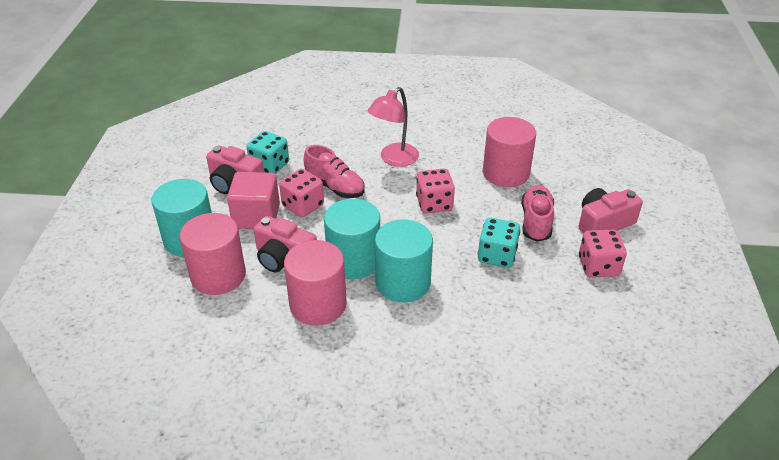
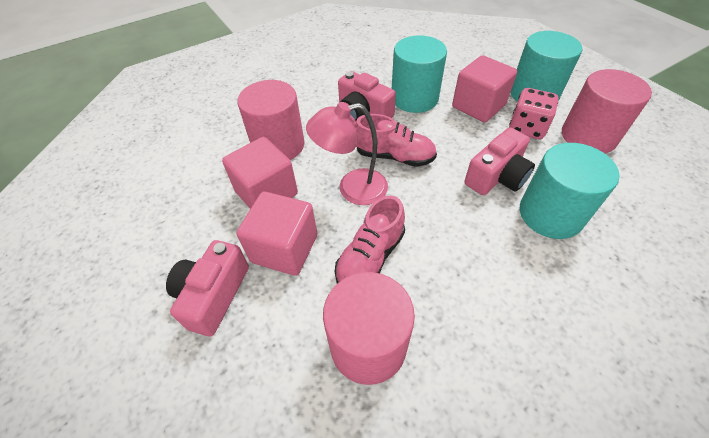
pink cube: [227,172,280,229] = 1 -> [222,137,298,209] [237,192,317,276] [452,55,517,122] = 3
pink dice: [279,169,324,217] [416,169,455,213] [579,229,627,278] = 3 -> [509,88,559,139] = 1
turquoise dice: [247,131,289,174] [478,218,520,268] = 2 -> none = 0

